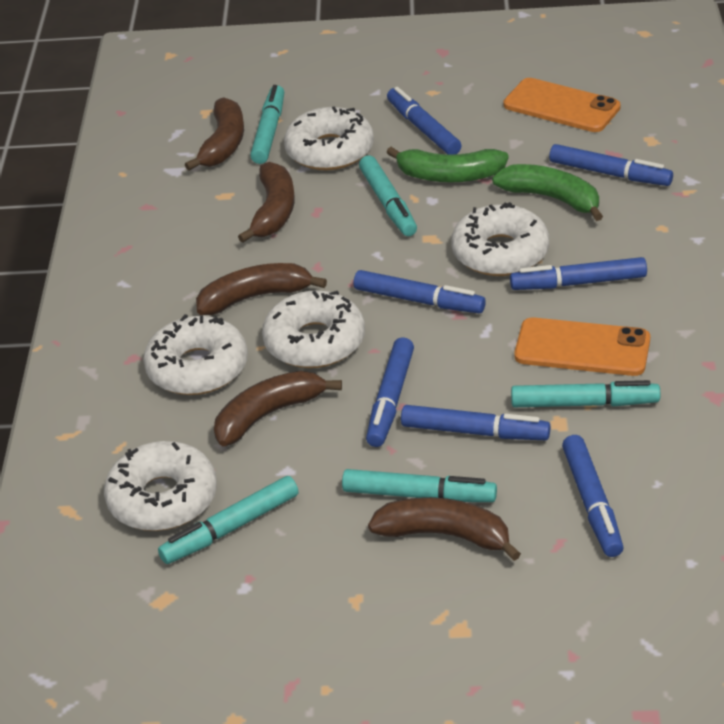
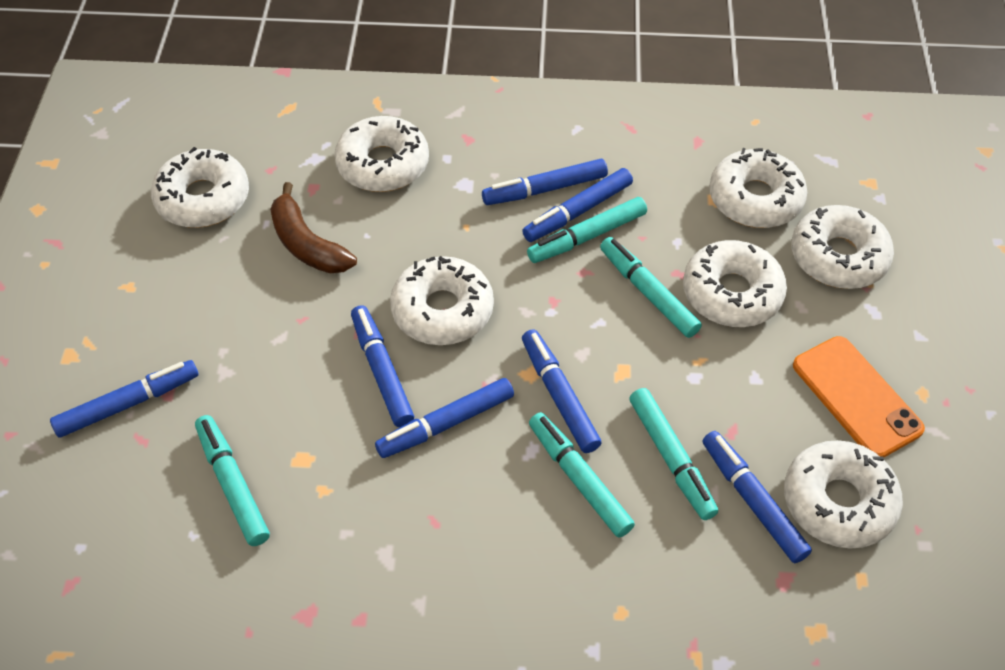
brown banana: [185,97,244,171] [196,263,327,315] [214,371,342,446] [238,162,295,243] [368,497,521,561] = 5 -> [270,182,357,273] = 1
green banana: [386,147,509,183] [492,164,603,221] = 2 -> none = 0
orange phone: [503,78,621,132] [515,317,650,376] = 2 -> [793,336,925,457] = 1
white donut: [104,441,217,531] [143,314,248,395] [262,290,365,368] [284,106,374,170] [451,202,549,276] = 5 -> [151,147,249,228] [334,116,429,192] [390,256,494,345] [683,240,787,327] [709,148,807,228] [784,440,903,549] [791,205,894,289] = 7

